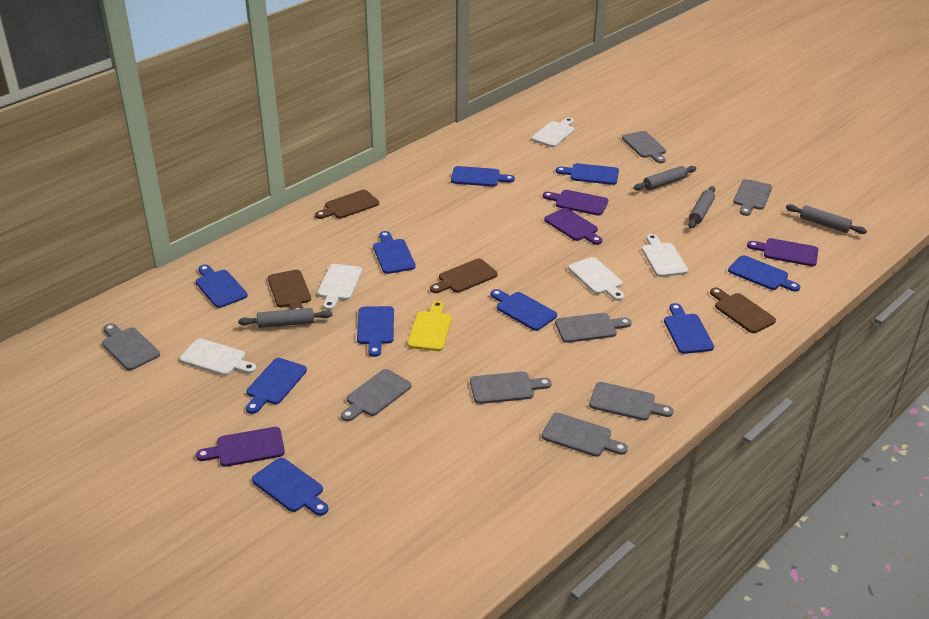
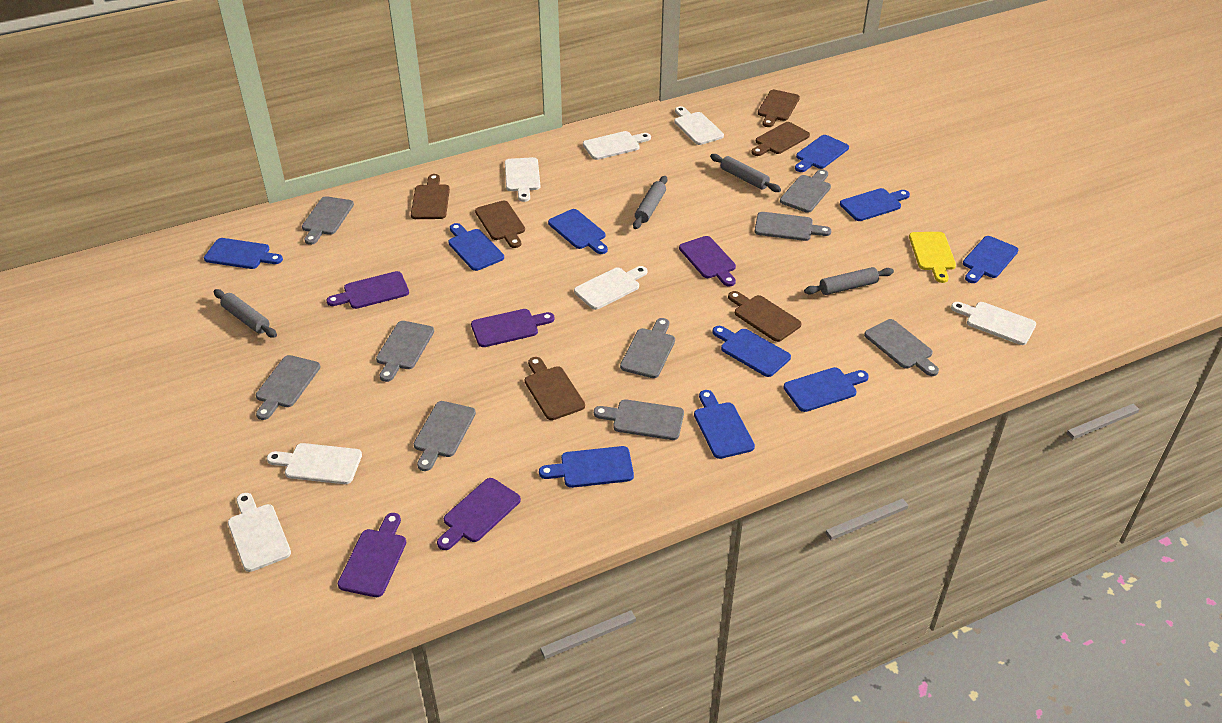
brown cutting board: [268,270,311,310] [315,190,379,219] [430,259,498,293] [710,288,776,333] = 4 -> [411,174,450,219] [475,200,525,248] [525,357,585,420] [728,291,801,342] [751,122,810,156] [758,90,800,127] = 6
grey cutting board: [102,323,160,370] [341,369,411,421] [470,371,552,404] [542,413,628,457] [555,313,632,343] [589,382,673,421] [622,131,666,163] [733,179,772,216] = 8 -> [256,355,321,420] [302,196,354,245] [376,321,434,382] [414,401,476,471] [594,399,684,440] [620,318,675,378] [755,212,831,241] [780,169,831,213] [864,319,939,376] = 9
purple cutting board: [196,427,285,467] [543,190,608,216] [544,208,602,245] [747,238,819,266] = 4 -> [327,271,409,309] [338,513,406,597] [437,478,521,550] [471,309,555,347] [679,236,736,287] = 5
white cutting board: [179,338,256,376] [317,264,362,310] [531,118,575,147] [568,257,624,301] [642,234,688,277] = 5 -> [228,493,291,572] [267,443,362,484] [505,157,540,202] [574,266,647,310] [583,131,651,160] [674,106,724,145] [951,302,1036,345] = 7

